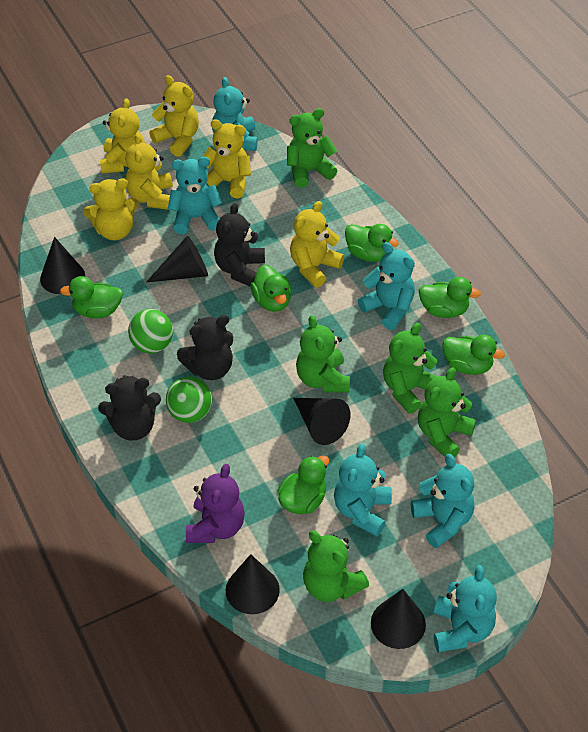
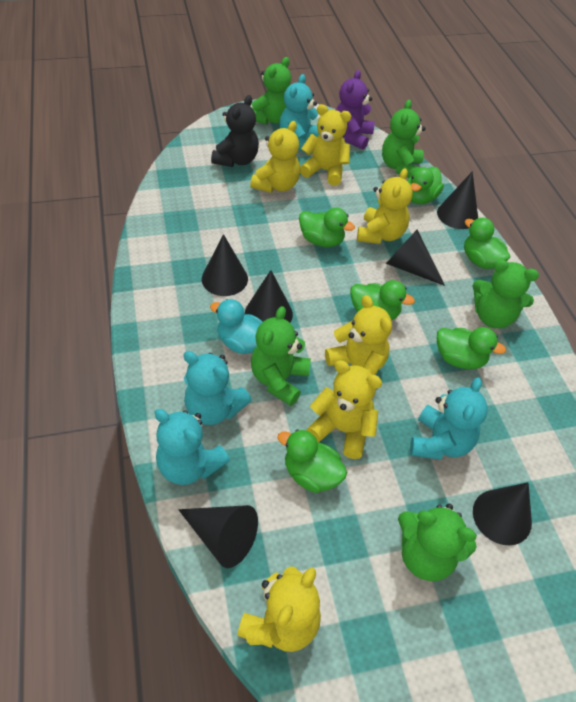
black cone: [40,237,85,294] [147,236,208,282] [226,554,280,614] [293,398,350,445] [371,589,426,649] = 5 -> [178,505,258,568] [202,234,248,296] [245,270,293,323] [386,229,445,286] [437,171,478,229] [473,482,532,545] = 6
black teddy bear: [98,375,161,441] [177,315,233,380] [214,203,265,287] = 3 -> [211,95,259,167] = 1
green ball: [128,309,173,353] [166,377,212,423] = 2 -> none = 0
turquoise duck: none = 0 -> [210,299,262,354] = 1
turquoise teddy bear: [168,157,223,234] [212,77,258,151] [334,444,392,536] [358,242,415,330] [411,454,474,548] [434,565,497,652] = 6 -> [155,409,230,485] [183,351,252,425] [279,74,319,154] [410,378,488,460] = 4

